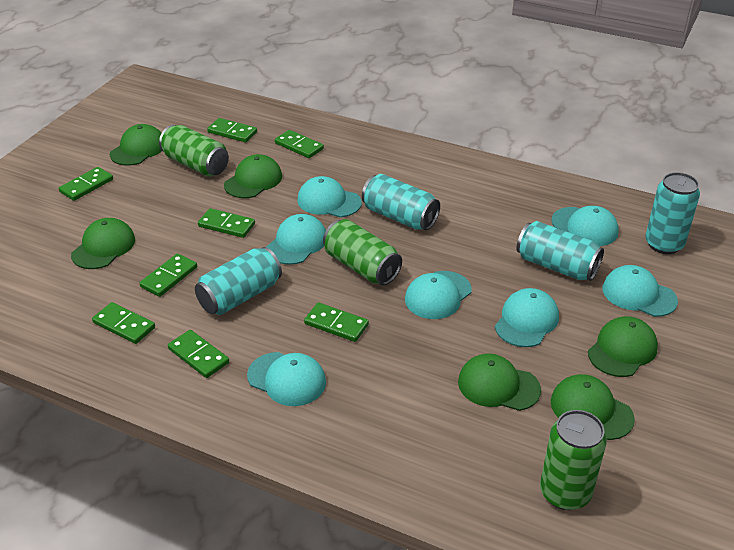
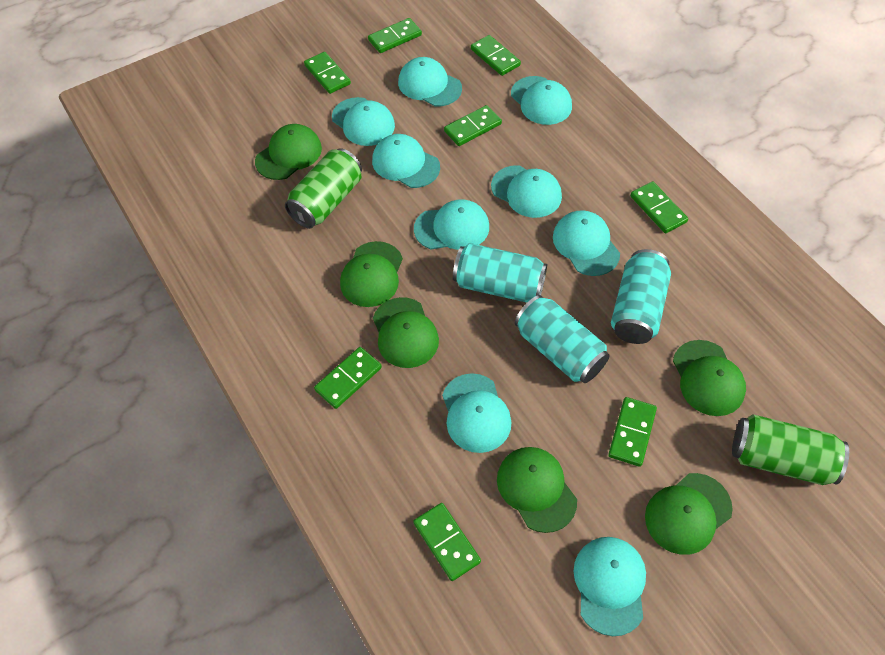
green can: [159,125,229,177] [323,219,402,285] [540,410,607,510] = 3 -> [285,148,362,229] [732,414,849,485] = 2
turquoise can: [195,247,282,315] [362,174,440,230] [516,221,604,281] [645,172,700,254] = 4 -> [453,243,547,303] [515,295,610,383] [611,249,671,344] = 3
turquoise cap: [247,352,326,406] [266,214,326,265] [297,176,362,217] [405,271,472,319] [495,288,559,347] [551,206,619,246] [603,265,678,317] = 7 -> [332,97,395,146] [372,134,440,188] [398,57,462,106] [414,199,489,250] [442,373,512,453] [491,166,562,218] [511,76,572,125] [553,210,620,276] [573,537,646,636] = 9

